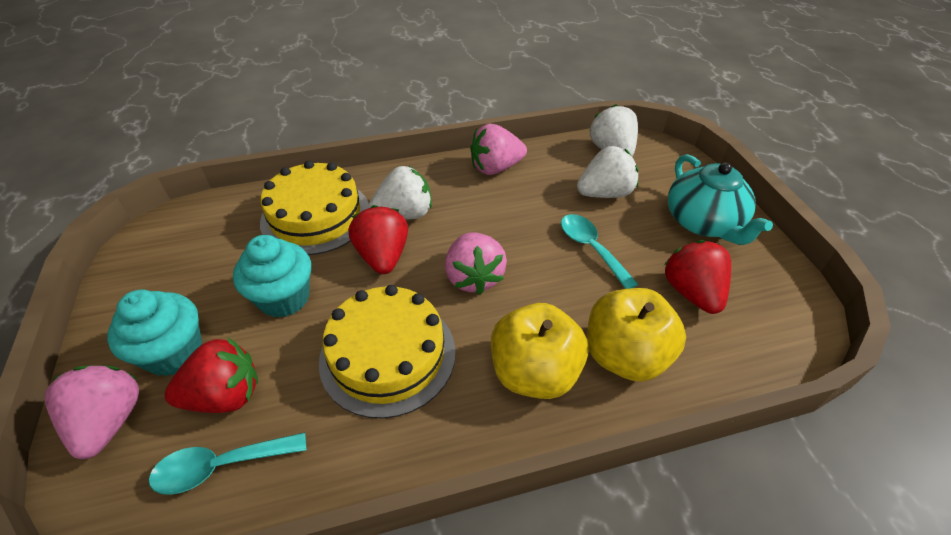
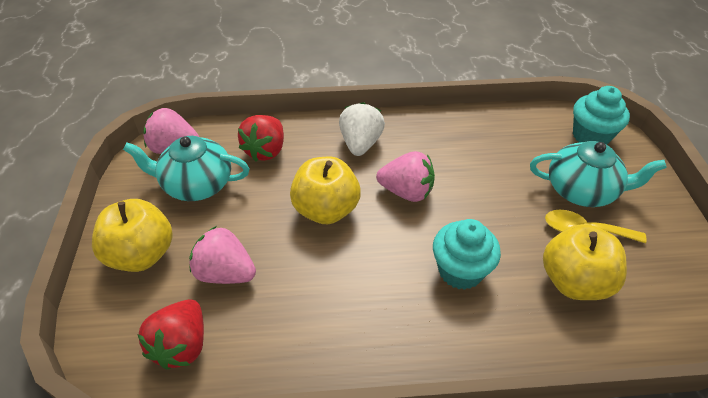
red strawberry: [165,337,258,413] [349,205,408,274] [664,240,731,314] = 3 -> [137,299,204,370] [238,115,284,161] = 2
turquoise spoon: [149,432,307,495] [561,214,638,289] = 2 -> none = 0
turquoise teapot: [668,154,773,245] = 1 -> [123,136,250,201] [530,141,667,207] = 2
white strawberry: [368,166,432,220] [577,146,638,198] [589,104,638,156] = 3 -> [339,102,385,156] = 1
yellow apple: [491,303,589,399] [587,288,686,382] = 2 -> [92,199,173,272] [290,157,361,224] [543,224,627,300] = 3
yellow cake: [260,161,369,255] [319,285,456,419] = 2 -> none = 0
yellow spoon: none = 0 -> [545,210,647,243] = 1

